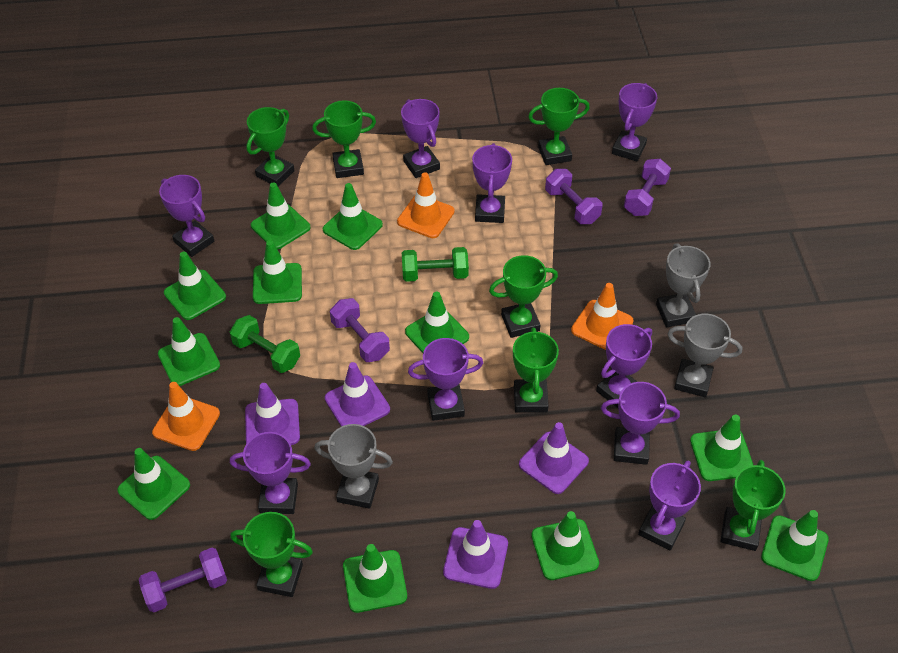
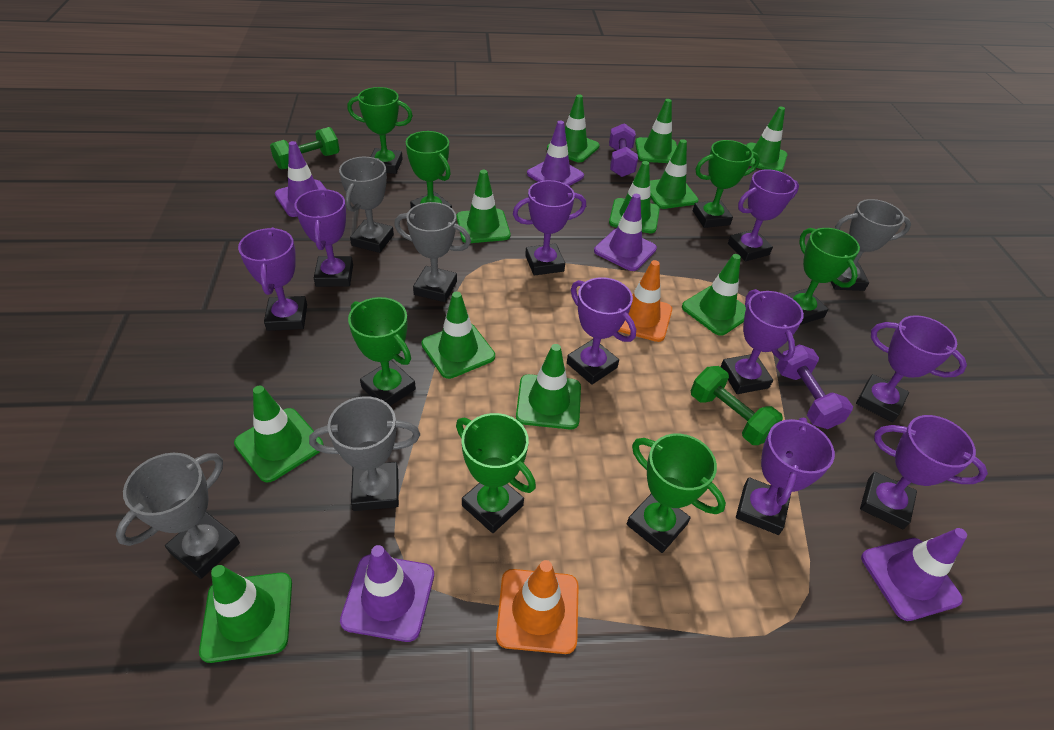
grey trophy: [314,424,393,509] [656,243,711,327] [668,314,742,397] = 3 -> [116,453,240,579] [309,396,420,511] [339,157,394,253] [394,202,471,302] [831,199,911,291] = 5
orange traffic cone: [152,382,220,451] [397,172,455,238] [571,283,634,350] = 3 -> [496,560,579,654] [618,260,672,342] = 2
purple dumbbell: [139,548,227,612] [330,298,390,362] [545,169,602,224] [624,159,671,216] = 4 -> [609,123,638,177] [776,345,853,429] = 2
purple traffic cone: [245,383,300,445] [325,362,390,427] [443,520,508,589] [519,422,589,494] = 4 -> [275,141,326,217] [340,545,434,642] [527,121,584,186] [594,194,657,271] [861,528,967,621] = 5

